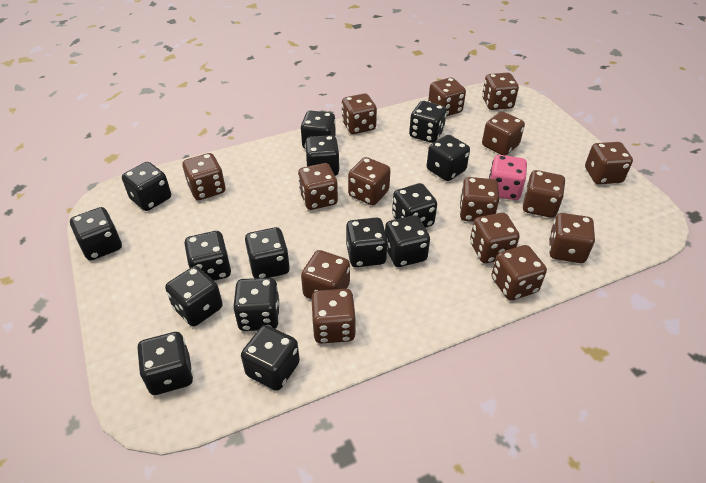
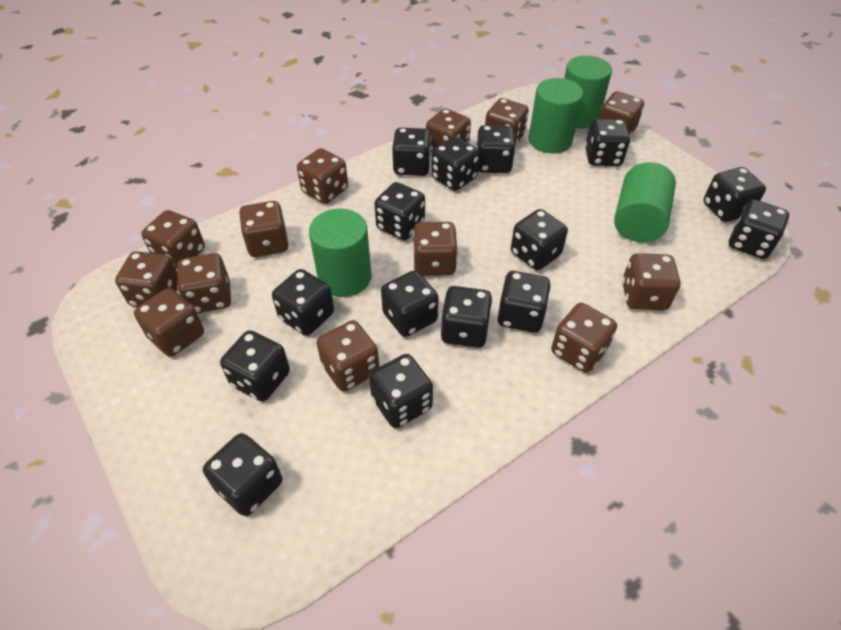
brown dice: [183,153,225,200] [298,163,338,210] [301,250,350,299] [312,289,356,344] [342,93,377,134] [348,157,391,205] [428,78,466,116] [460,177,499,222] [470,213,520,263] [482,73,519,110] [482,112,525,156] [491,245,547,300] [523,170,565,218] [549,213,595,263] [585,142,633,184] = 15 -> [115,251,178,307] [134,288,204,357] [141,210,205,269] [177,253,231,313] [239,201,289,257] [297,148,348,204] [317,320,379,391] [413,222,457,276] [426,108,471,152] [485,98,529,145] [551,303,617,373] [599,91,644,136] [622,253,680,310] = 13
green cylinder: none = 0 -> [309,209,372,297] [529,78,583,153] [564,56,612,129] [614,162,676,242] = 4
pink dice: [489,155,527,200] = 1 -> none = 0

